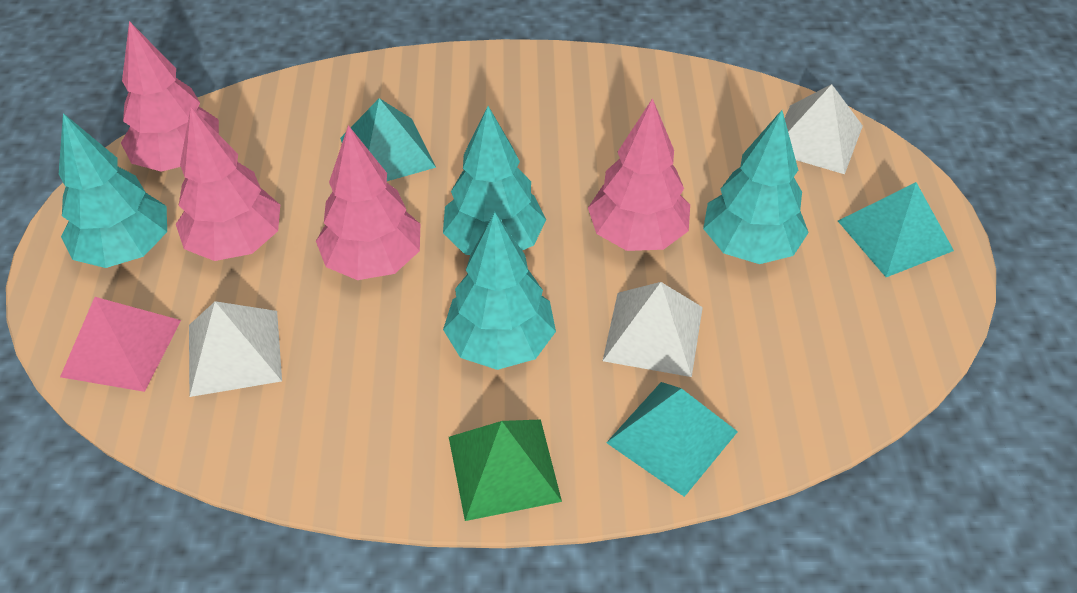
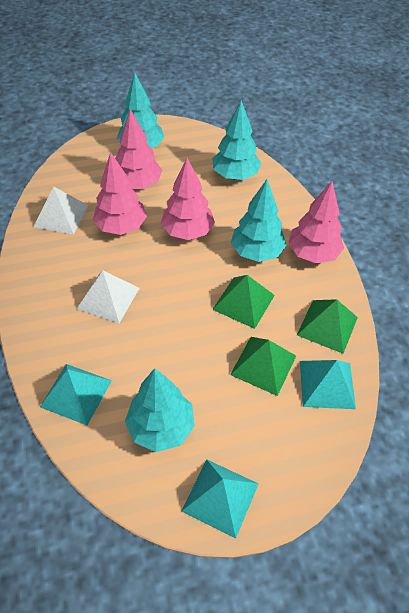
green pyramid: [449,419,562,521] = 1 -> [212,275,275,329] [230,337,296,396] [297,299,358,354] = 3
pink pyramid: [60,297,181,392] = 1 -> none = 0
white pyramid: [189,301,282,397] [603,282,703,377] [785,84,863,174] = 3 -> [34,186,88,235] [77,271,140,323] = 2

